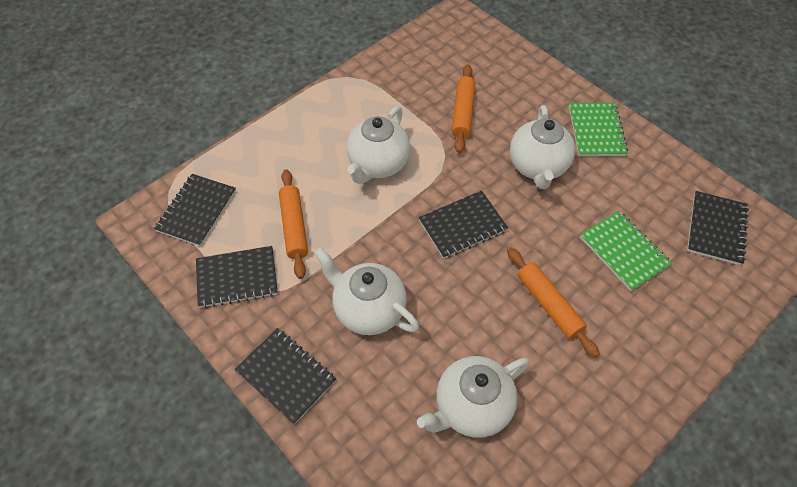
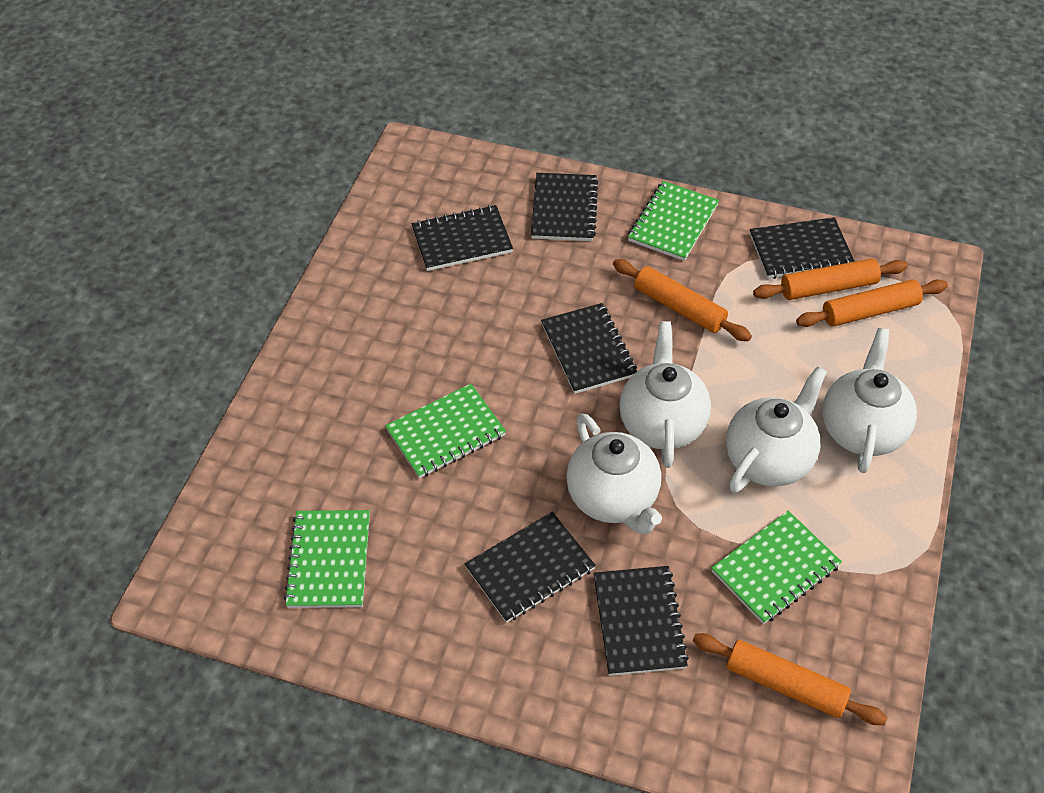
black notebook: [154,174,236,247] [196,246,278,308] [235,328,336,425] [419,191,508,259] [687,191,749,265] = 5 -> [412,205,513,271] [465,512,596,623] [531,173,598,241] [541,303,637,394] [594,566,689,676] [750,217,855,279] = 6
green notebook: [569,103,628,157] [580,211,672,291] = 2 -> [284,510,370,608] [385,384,506,478] [628,181,719,261] [711,511,842,624] = 4
orange rolling pin: [279,169,308,279] [452,65,475,153] [507,247,600,358] = 3 -> [613,259,752,341] [693,633,887,725] [753,258,908,300] [796,279,948,327] = 4

